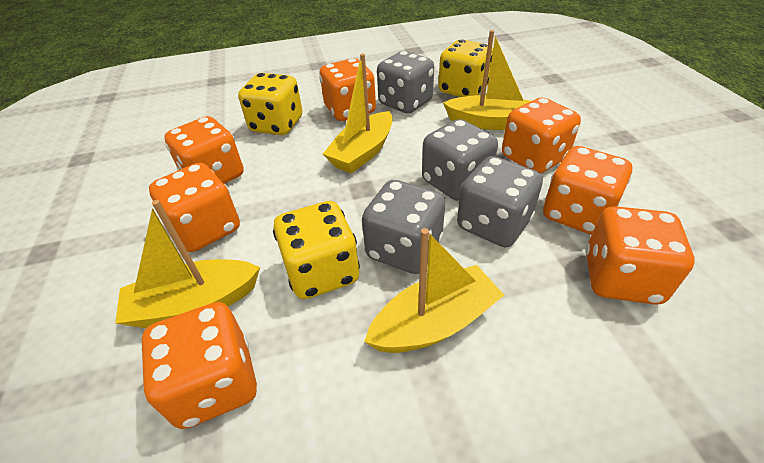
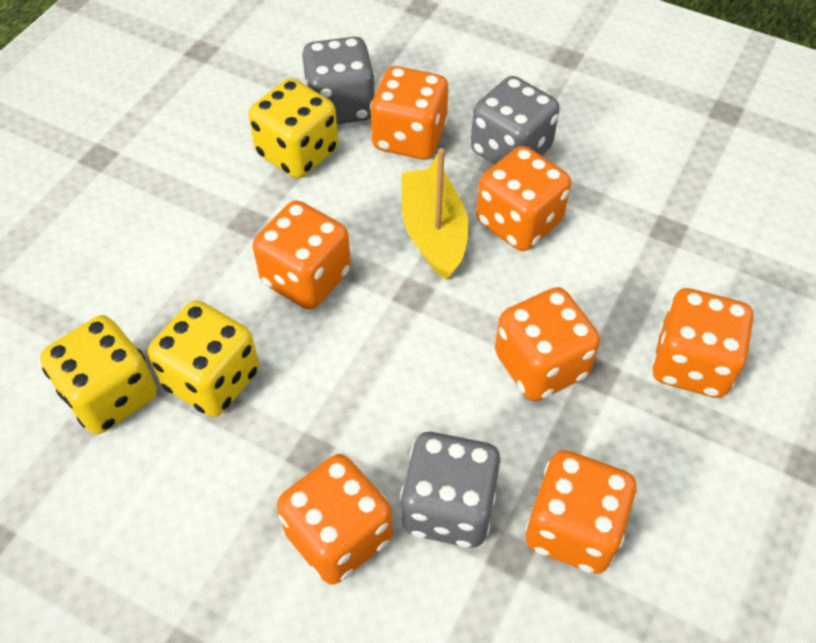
grey dice: [362,180,445,274] [377,51,434,113] [422,119,498,201] [457,156,543,247] = 4 -> [302,37,375,124] [400,432,502,548] [471,76,560,164] = 3
yellow boat: [115,200,260,328] [323,54,393,174] [364,228,504,353] [443,30,531,130] = 4 -> [401,148,469,280] = 1

